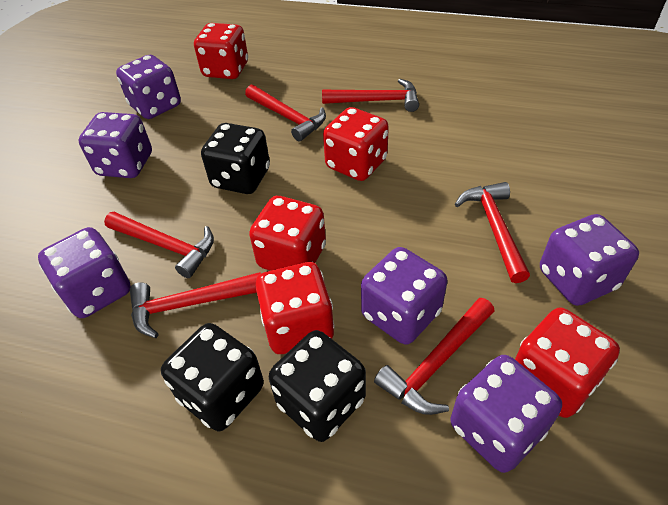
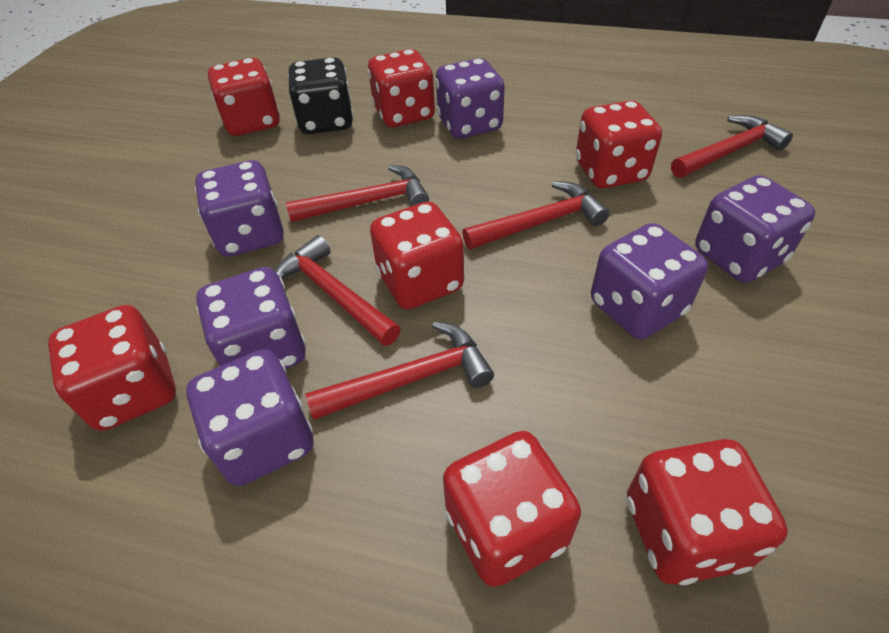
black dice: [161,323,264,431] [201,123,270,194] [269,330,366,442] = 3 -> [288,57,353,134] = 1
red dice: [194,23,248,79] [249,196,326,271] [255,262,335,354] [323,107,389,181] [515,308,620,418] = 5 -> [48,305,176,431] [208,58,280,136] [368,49,435,127] [370,202,464,309] [443,431,581,587] [576,100,662,188] [627,439,788,585] = 7
red hammer: [104,212,214,278] [130,272,261,338] [245,85,326,142] [322,79,419,112] [374,298,495,415] [455,182,530,283] = 6 -> [275,235,401,346] [286,165,429,222] [305,321,494,420] [462,181,610,250] [671,115,793,178] = 5

